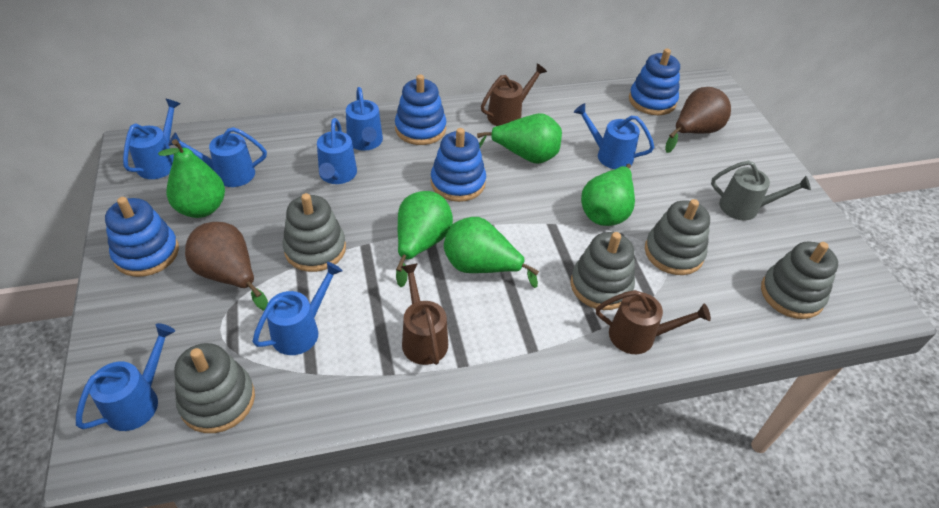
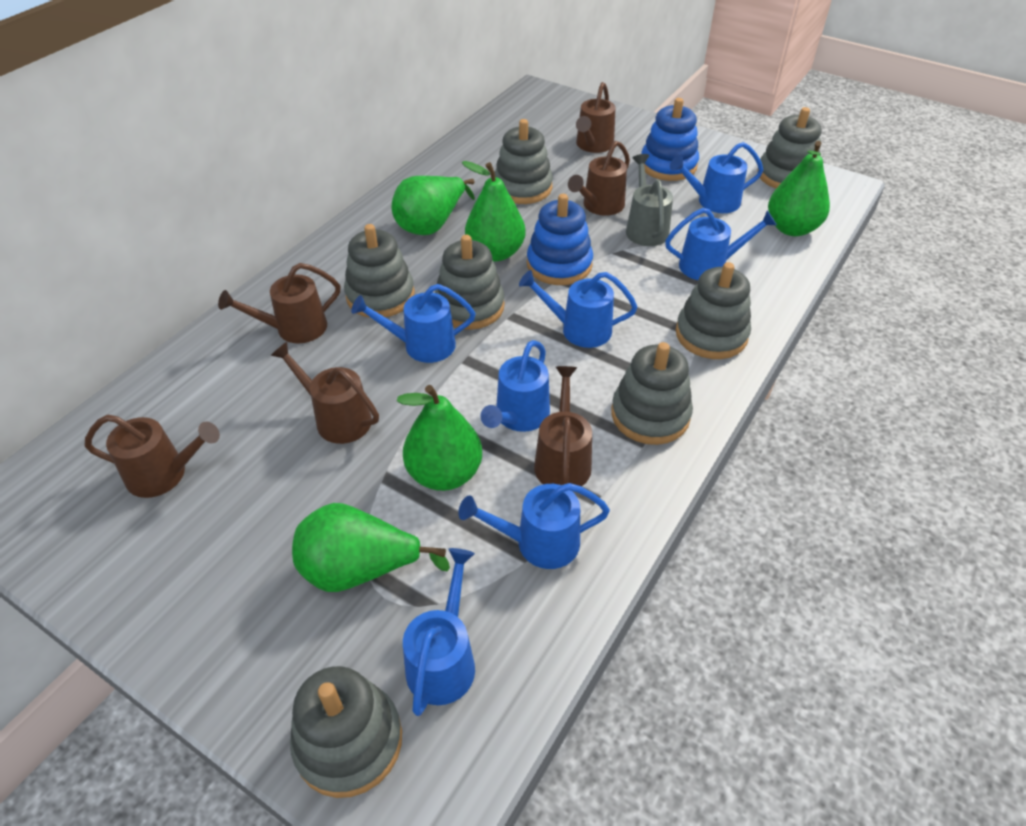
blue stacking toy: [105,197,179,277] [395,74,446,145] [431,128,486,202] [629,48,680,115] = 4 -> [527,194,593,285] [641,98,699,181] = 2
brown pear: [185,222,268,310] [665,87,731,153] = 2 -> none = 0
brown watering can: [401,263,448,365] [481,63,547,126] [596,290,711,354] = 3 -> [84,415,220,498] [218,263,340,343] [270,342,379,444] [534,366,592,487] [568,141,630,216] [576,82,616,153] = 6
grey stacking toy: [174,343,255,433] [283,193,346,272] [570,232,635,310] [645,199,710,275] [761,242,838,319] = 5 -> [290,666,402,798] [344,224,415,318] [435,235,504,330] [494,119,553,204] [611,342,693,445] [676,262,751,359] [758,107,822,188] = 7

